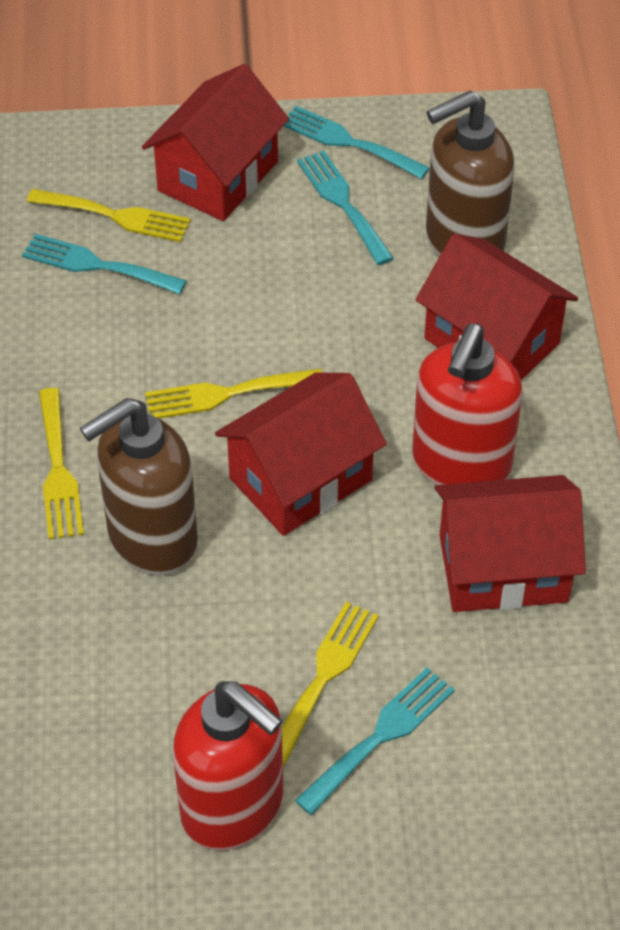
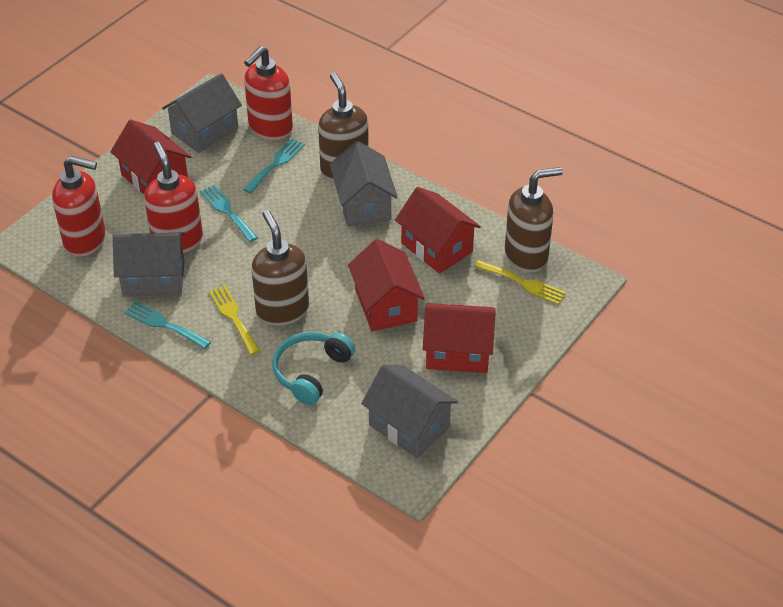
brown soap dispenser: [80,398,198,575] [426,90,514,257] = 2 -> [251,210,309,326] [318,72,369,181] [505,167,563,272] = 3
grey house: none = 0 -> [113,232,185,297] [162,73,242,153] [330,140,397,227] [361,364,458,458] = 4
red soap dispenser: [173,681,283,850] [412,324,523,485] = 2 -> [52,156,106,257] [144,142,203,253] [244,46,293,140] = 3
turquoise fork: [22,234,187,294] [283,106,430,179] [295,668,455,815] [297,150,394,265] = 4 -> [124,301,211,349] [200,184,258,242] [243,138,305,194] = 3
turquoise headphones: none = 0 -> [272,332,355,405] = 1
yellow fork: [27,189,191,242] [39,388,84,540] [145,369,322,419] [282,602,379,767] = 4 -> [209,285,260,355] [474,260,566,305] = 2

